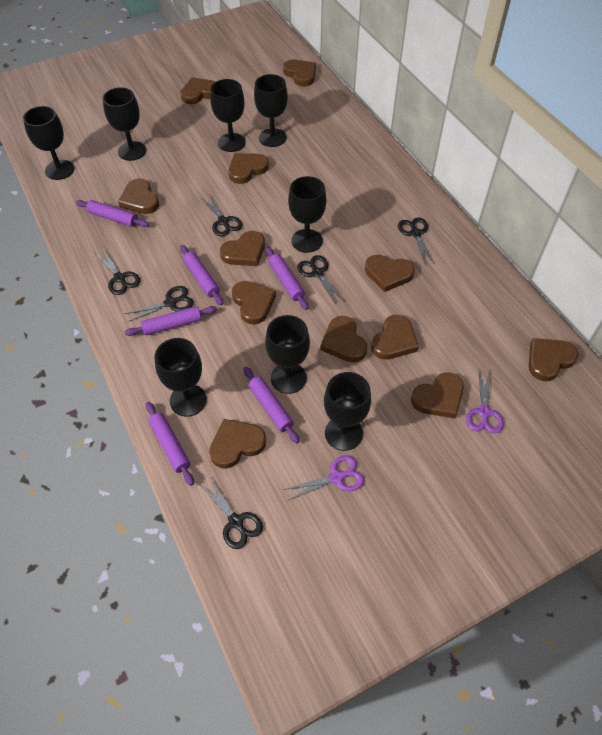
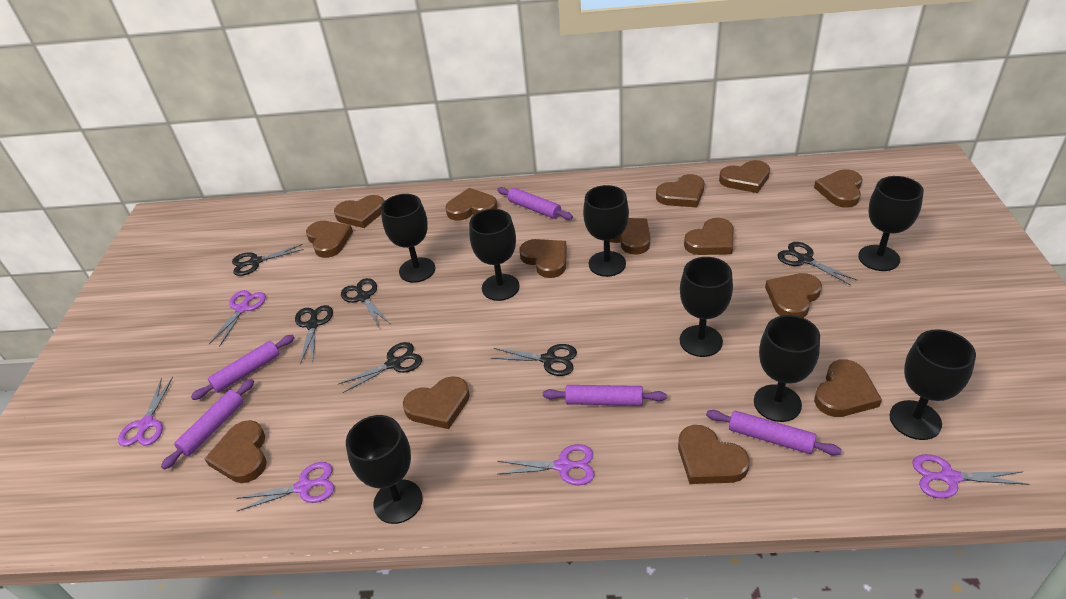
brown heart: [118,179,159,214] [180,77,215,104] [209,419,266,469] [220,231,265,266] [229,153,269,184] [232,281,276,324] [283,60,316,87] [320,316,367,363] [365,255,415,292] [371,315,419,360] [411,372,464,418] [529,338,578,381] = 12 -> [204,420,267,483] [306,221,353,258] [334,195,384,228] [403,376,470,429] [445,188,497,220] [519,239,567,278] [610,218,650,255] [656,174,704,208] [678,425,750,484] [684,218,733,255] [719,160,770,193] [765,273,822,318] [814,169,862,208] [814,359,882,417] = 14
purple rolling pin: [76,200,149,227] [125,306,217,336] [146,402,194,486] [180,245,223,305] [244,367,299,443] [266,247,308,310] = 6 -> [161,379,254,470] [191,335,295,400] [497,187,573,220] [543,385,667,406] [706,410,841,455] = 5
purple scissors: [283,455,364,501] [466,370,504,434] = 2 -> [118,377,173,447] [209,290,266,346] [236,462,334,511] [497,444,594,485] [912,454,1030,499] = 5

